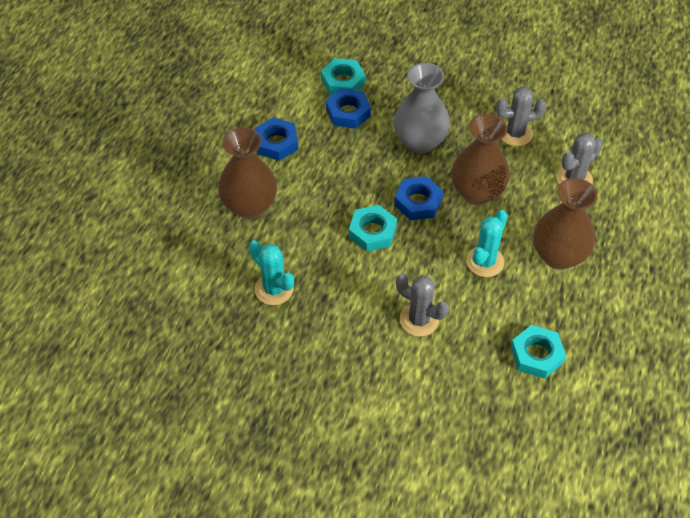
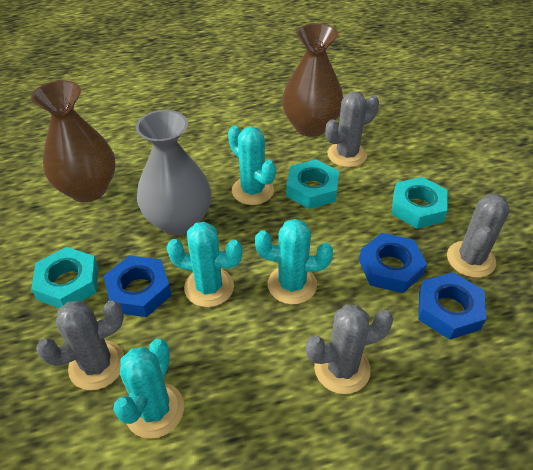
brown vase: [218,127,277,219] [451,114,510,205] [533,178,598,270] = 3 -> [31,80,116,202] [282,23,343,137] = 2
grey cactus: [396,274,449,337] [496,87,547,146] [557,132,603,184] = 3 -> [36,301,124,390] [306,304,393,394] [326,92,379,167] [447,194,510,278] = 4
turquoise cactus: [249,240,294,305] [466,210,508,277] = 2 -> [113,339,184,439] [167,222,242,307] [228,126,276,205] [255,219,333,305] = 4

